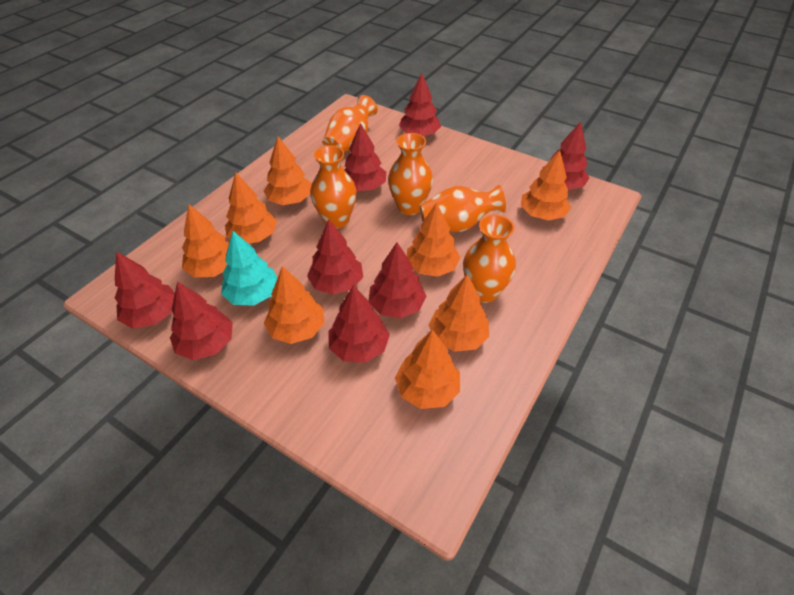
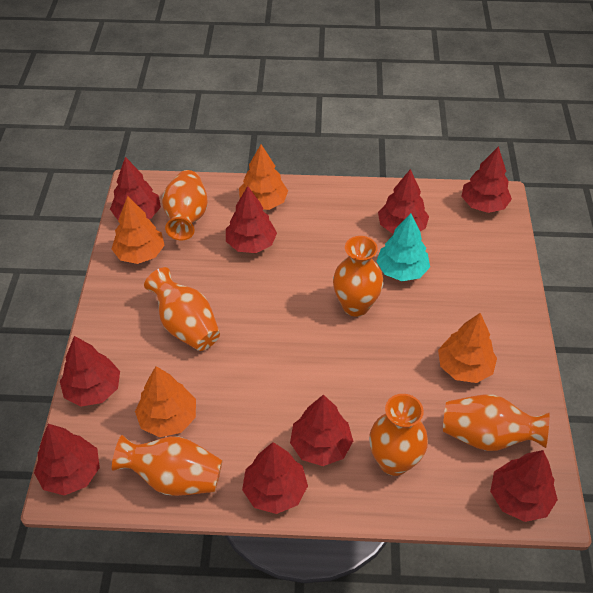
orange tree: [182,204,229,277] [225,172,277,243] [264,136,312,205] [264,266,325,344] [395,329,460,409] [407,203,461,277] [429,274,489,352] [521,150,571,221] = 8 -> [112,196,165,264] [135,366,196,437] [239,144,288,210] [438,313,497,383] = 4
orange vase: [310,145,357,229] [323,95,378,152] [388,133,433,215] [420,185,506,232] [463,215,516,303] = 5 -> [112,435,222,496] [144,267,220,351] [162,170,208,241] [333,236,383,317] [369,394,428,476] [443,395,549,451] = 6
red tree: [115,251,175,328] [170,282,233,360] [307,219,363,295] [328,285,390,363] [345,123,386,191] [369,242,427,318] [399,73,441,136] [543,122,589,190] = 8 -> [34,424,100,496] [60,336,120,407] [110,157,161,220] [226,186,277,253] [242,442,308,514] [290,394,353,466] [378,169,429,234] [461,146,512,213] [490,450,558,522] = 9

